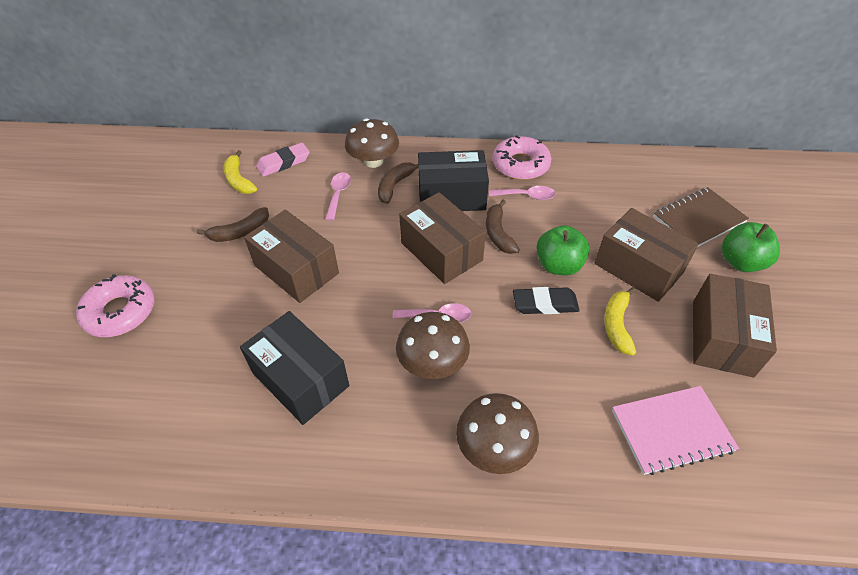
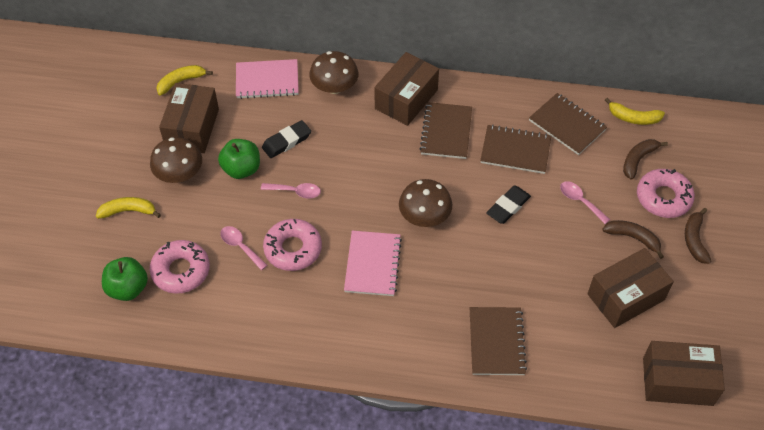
black box: [240,311,349,425] [418,150,489,211] = 2 -> none = 0
black eraser: [513,287,580,314] = 1 -> [262,120,311,158] [486,186,531,224] = 2
brown notebook: [653,187,749,247] = 1 -> [419,102,472,159] [470,307,527,375] [480,125,551,174] [529,93,607,155] = 4
pink donut: [76,274,154,337] [492,135,551,180] = 2 -> [150,240,210,294] [263,219,322,271] [637,169,695,218] = 3
pink eraser: [256,143,310,177] = 1 -> none = 0
pink notebook: [612,386,739,475] = 1 -> [236,59,299,99] [344,231,402,296] = 2
yellow banana: [223,150,257,194] [604,287,636,355] = 2 -> [96,197,161,219] [156,65,213,95] [605,98,665,125] = 3

